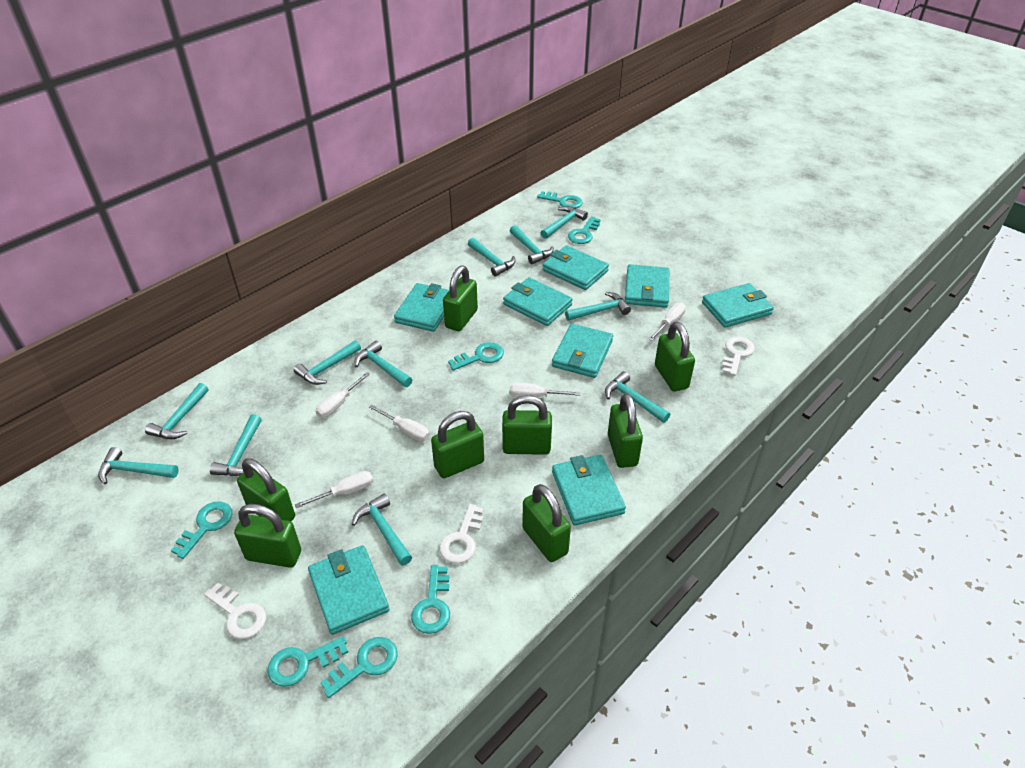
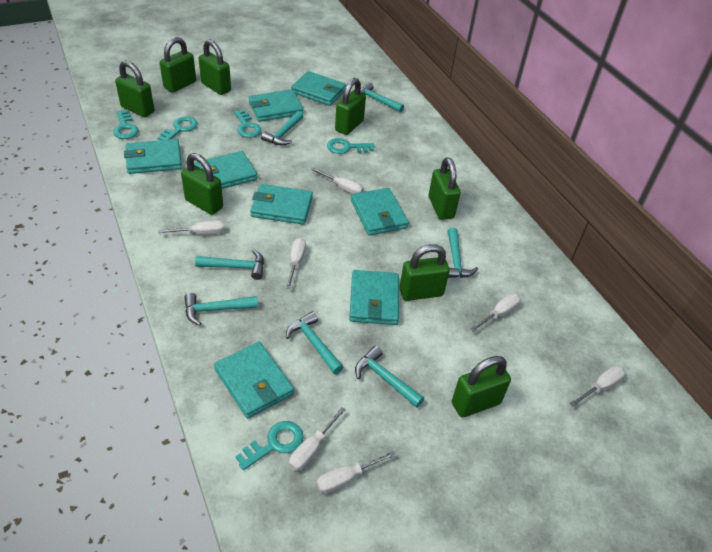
turquoise hammer: [98,447,179,484] [145,383,209,439] [210,414,262,476] [294,340,361,385] [352,493,412,566] [354,341,412,387] [468,238,515,277] [510,225,554,264] [541,206,588,239] [565,292,631,321] [605,371,670,423] = 11 -> [184,293,258,325] [195,249,264,280] [261,111,303,145] [286,311,344,374] [355,346,424,408] [360,82,404,113] [447,227,478,278] = 7
turquoise key: [171,501,232,559] [267,636,348,687] [320,637,398,698] [411,565,450,634] [448,342,504,371] [537,191,583,208] [568,216,601,244] = 7 -> [113,110,139,139] [158,116,198,140] [234,110,261,138] [236,421,304,470] [327,138,374,154] = 5
white key: [204,583,266,639] [439,504,484,564] [722,336,755,376] = 3 -> none = 0
white screwdriver: [295,471,373,508] [316,372,370,418] [369,405,429,441] [509,383,581,397] [648,303,686,341] = 5 -> [158,220,225,234] [286,238,306,289] [289,407,346,471] [311,168,364,194] [316,451,395,493] [470,293,521,332] [570,365,625,407] = 7

